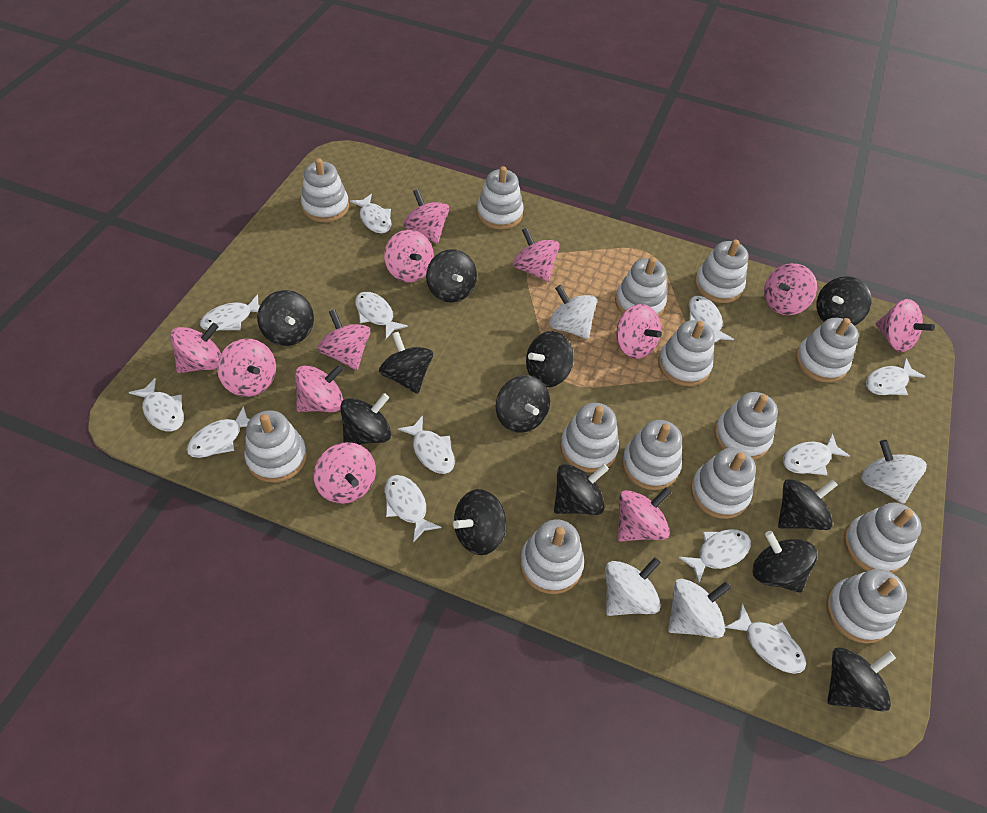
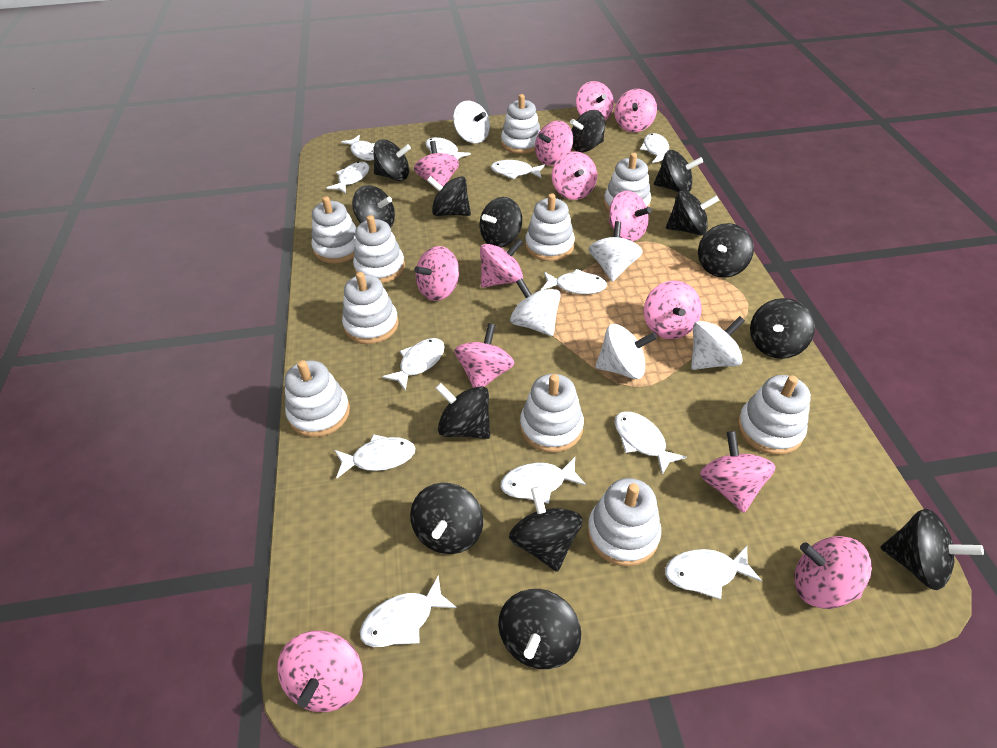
black spinning top: [257,290,314,346] [340,393,391,445] [379,332,433,394] [426,249,477,303] [453,489,506,555] [496,375,550,433] [526,331,574,387] [554,464,609,515] [753,531,817,593] [778,479,838,530] [816,276,871,326] [827,647,896,711] = 12 -> [352,185,395,228] [373,139,411,181] [410,483,483,554] [427,176,471,216] [435,383,490,439] [480,197,522,248] [498,589,581,669] [509,486,583,572] [570,110,605,152] [654,150,703,192] [666,190,719,235] [698,223,754,278] [750,298,815,359] [880,509,984,590] = 14
pink spinning top: [170,323,221,373] [217,339,276,397] [295,365,344,412] [314,442,376,504] [317,309,371,370] [384,230,434,282] [403,189,449,244] [513,228,560,282] [617,304,662,359] [618,487,672,542] [764,263,817,315] [876,299,935,352] = 12 -> [277,631,363,712] [414,141,459,187] [414,246,459,301] [454,323,515,388] [480,238,523,288] [535,121,573,165] [552,151,597,200] [576,81,614,121] [609,191,652,241] [615,89,657,132] [644,281,702,339] [700,431,776,513] [794,536,872,609] = 13
white spinning top: [549,285,597,339] [605,557,661,616] [668,579,731,638] [861,440,927,504] = 4 -> [453,101,490,143] [510,278,561,336] [589,221,642,282] [595,324,657,379] [691,316,745,370] = 5
white stacking toy: [244,410,307,483] [301,158,349,222] [477,166,524,229] [520,519,584,594] [560,403,619,473] [615,257,667,317] [622,420,682,490] [658,320,715,386] [690,448,756,519] [695,239,748,303] [714,392,778,460] [796,318,859,383] [826,569,907,644] [844,502,922,573] = 14 -> [285,360,350,437] [311,196,356,264] [342,272,398,344] [353,215,405,283] [501,94,540,154] [520,374,584,453] [525,193,575,261] [587,478,661,566] [604,153,651,211] [738,375,811,455] = 10

